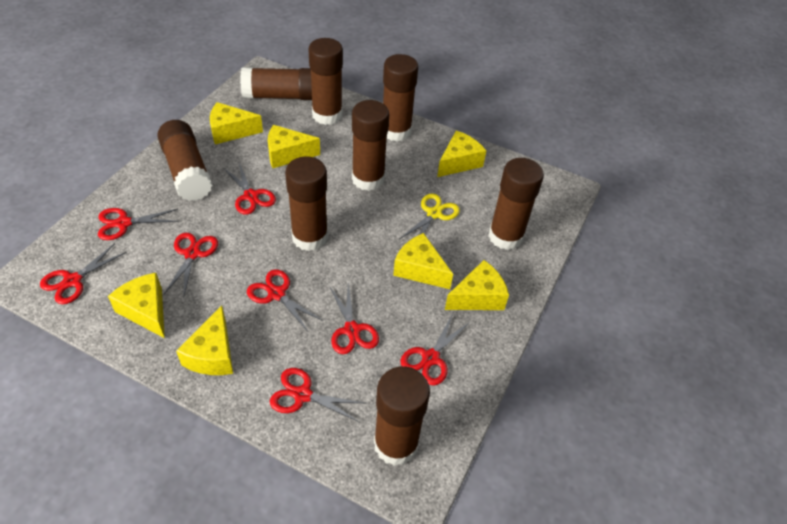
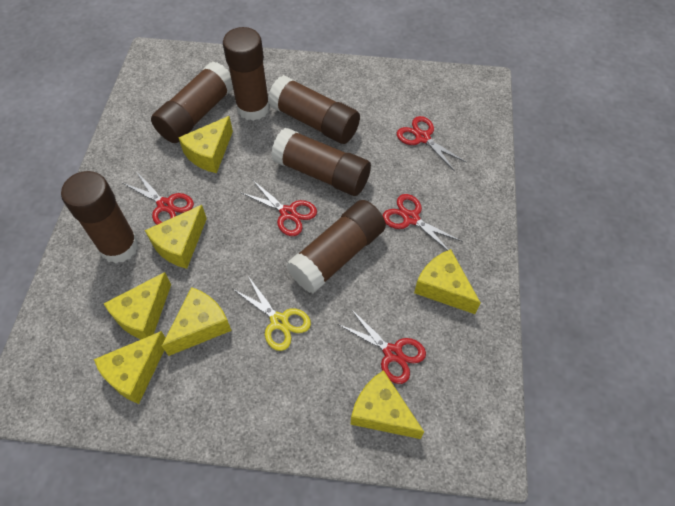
brown glue stick: [158,120,212,201] [240,67,312,100] [285,156,328,251] [308,38,343,125] [352,100,389,191] [374,366,430,466] [383,54,418,142] [488,158,544,250] = 8 -> [61,171,139,264] [151,61,233,143] [223,27,270,121] [268,75,360,144] [271,128,371,196] [286,200,386,294] = 6
red scissors: [40,243,127,304] [98,208,179,240] [164,233,218,298] [224,163,276,215] [247,269,323,331] [270,368,365,422] [329,283,379,354] [400,314,470,385] = 8 -> [123,171,194,225] [240,180,317,236] [338,309,426,384] [383,194,463,251] [397,116,467,172] = 5

